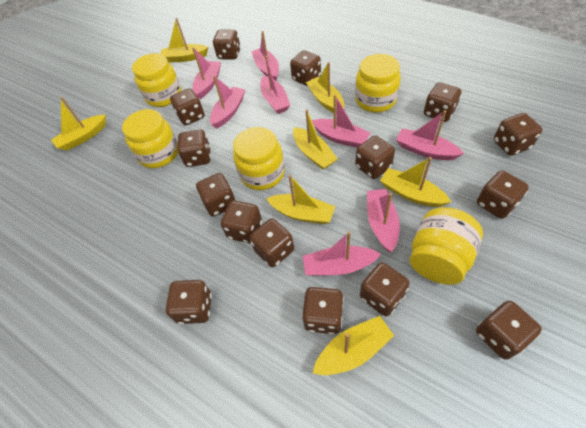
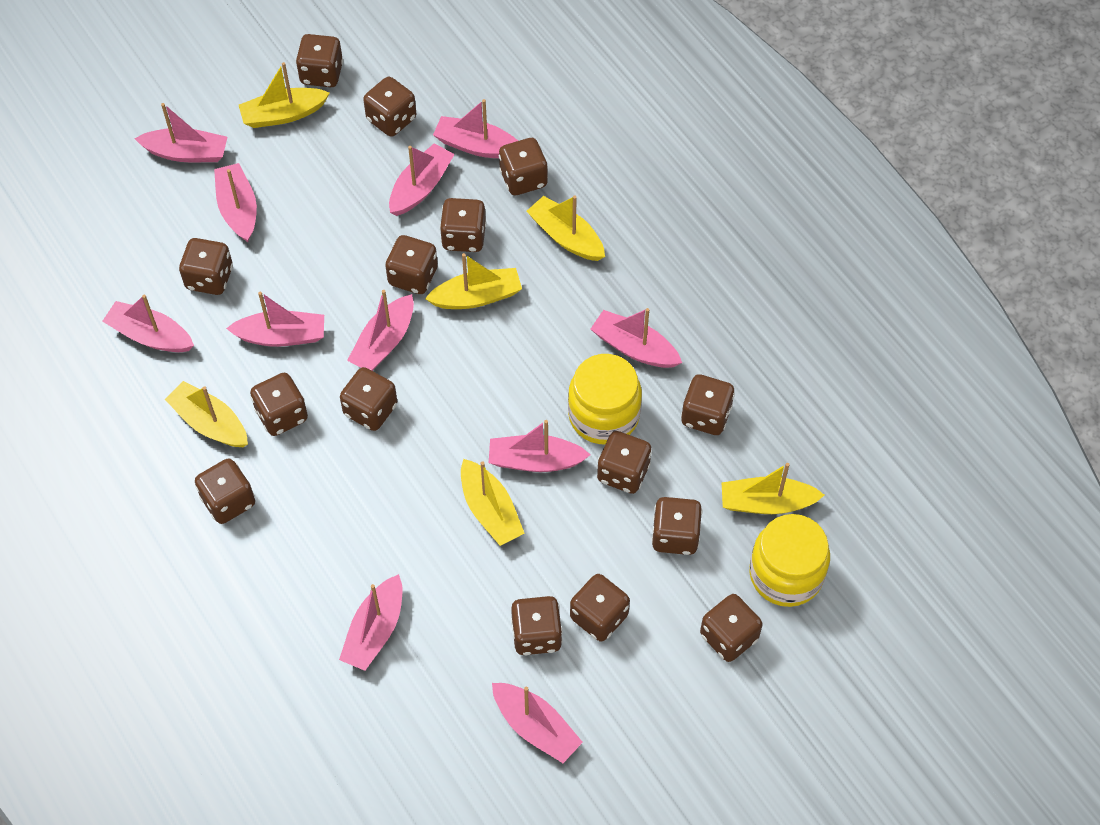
pink boat: [192,47,221,99] [210,76,245,129] [251,31,279,80] [260,56,290,114] [303,231,381,276] [312,95,370,148] [367,189,400,252] [396,110,464,160] = 8 -> [102,295,194,352] [135,103,227,162] [214,163,257,242] [226,292,324,347] [339,574,403,671] [347,290,414,371] [389,143,455,216] [433,99,518,158] [489,420,590,472] [492,683,583,763] [591,308,682,368] = 11
yellow boat: [51,97,106,150] [160,18,208,63] [266,175,335,224] [293,109,338,170] [306,62,344,114] [313,316,394,375] [380,157,451,207] = 7 -> [165,381,248,447] [239,62,330,128] [425,253,522,309] [461,459,525,546] [527,195,605,261] [722,463,824,514] = 6
yellow jar: [122,109,178,168] [132,53,181,107] [233,127,285,190] [355,54,401,113] [410,207,483,285] = 5 -> [568,354,642,444] [749,514,830,607] = 2

